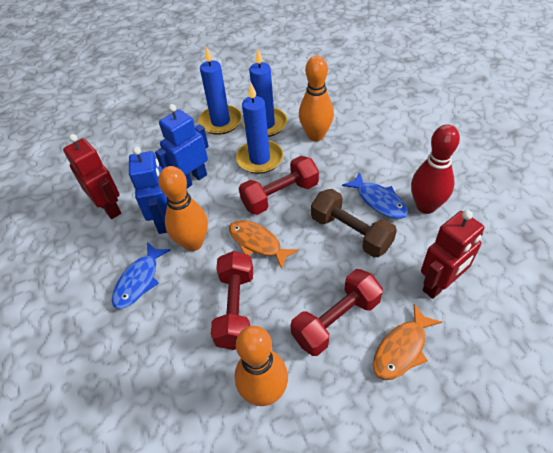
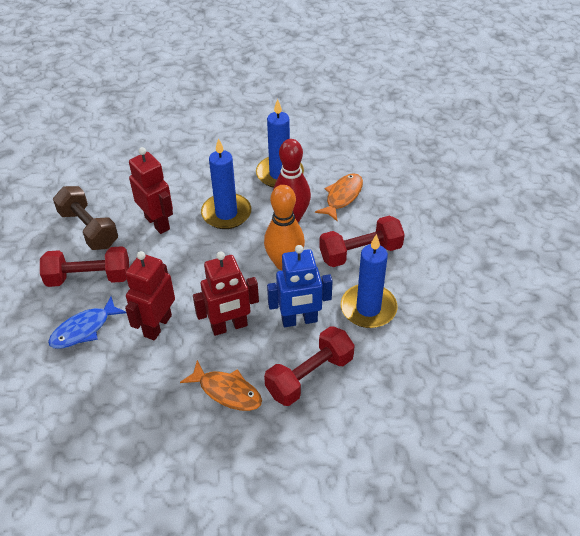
blue fish: [112,242,171,309] [342,172,408,219] = 2 -> [48,296,126,349] = 1
blue robot: [129,147,167,234] [155,104,209,188] = 2 -> [267,245,333,327] = 1
orange bowling pin: [158,166,208,251] [234,326,288,406] [299,56,334,141] = 3 -> [264,185,305,271] = 1
red robot: [63,134,121,219] [421,210,484,299] = 2 -> [125,251,175,340] [129,147,173,234] [193,251,259,336] = 3

